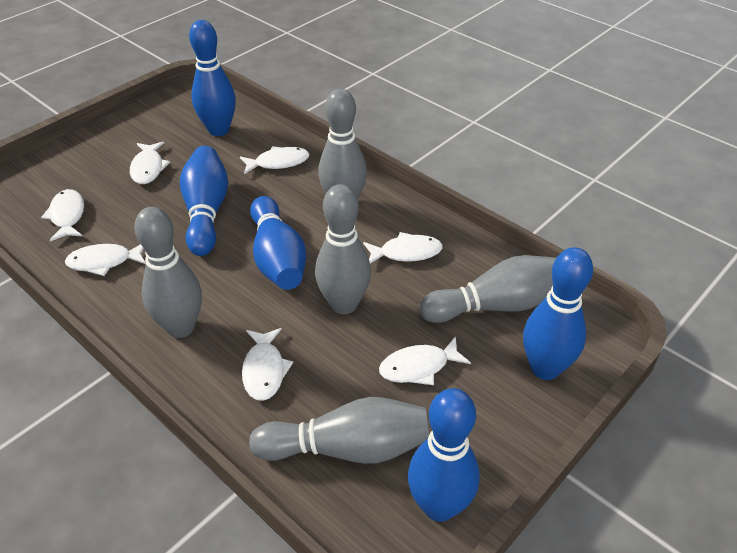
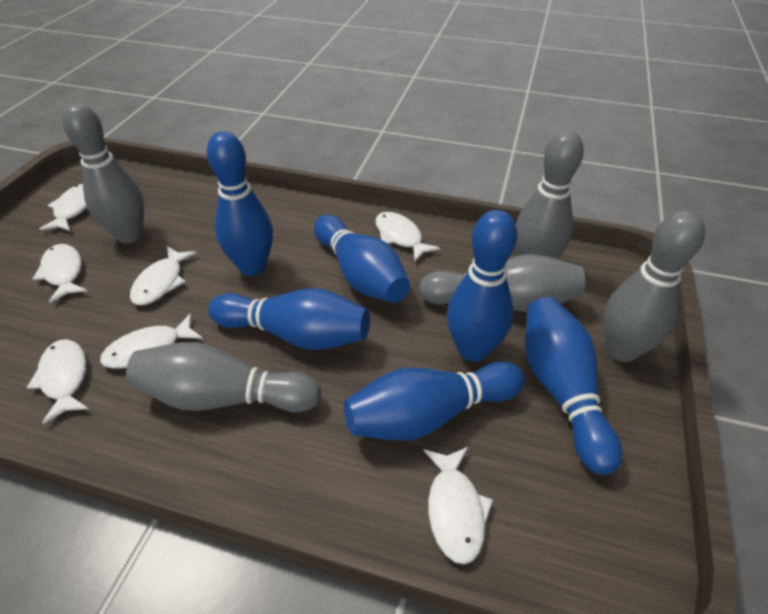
blue bowling pin: [180,146,228,256] [189,20,236,136] [250,196,307,290] [408,388,480,522] [523,247,593,380] = 5 -> [207,131,273,276] [208,288,370,350] [314,215,410,303] [344,361,525,441] [447,210,517,362] [525,297,622,475] = 6

